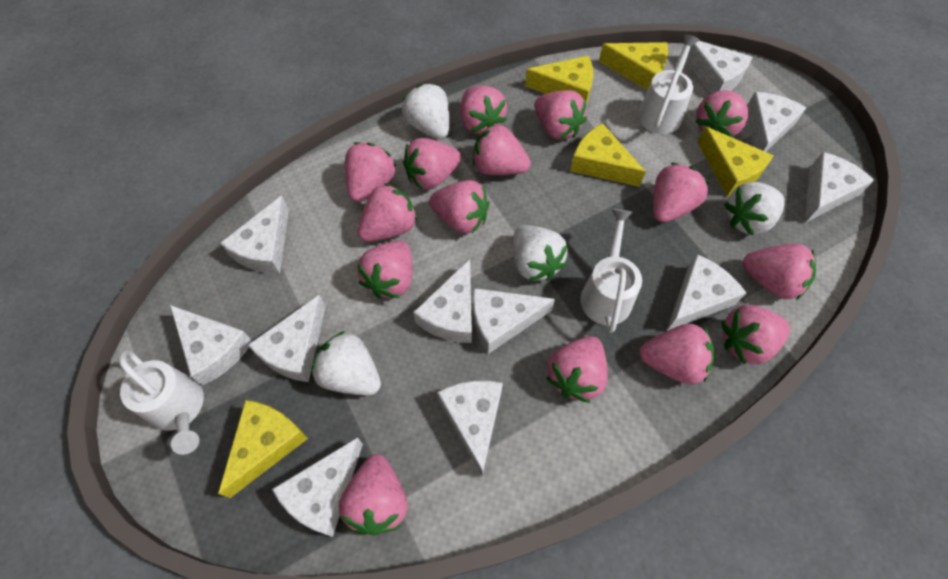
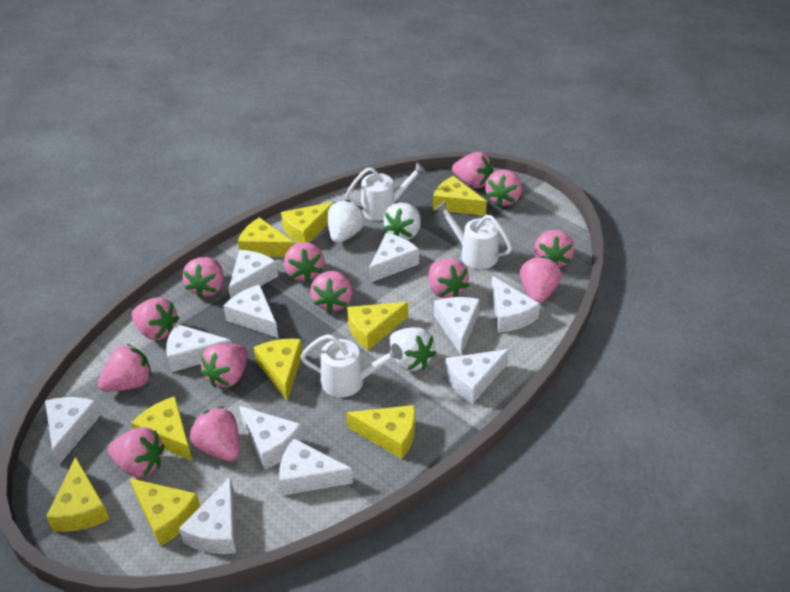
pink strawberry: [339,454,408,535] [345,142,396,202] [357,183,418,242] [357,241,413,299] [403,138,461,190] [429,180,489,234] [460,86,507,134] [473,123,531,175] [535,90,587,140] [546,336,608,403] [639,324,715,385] [653,163,710,223] [695,90,748,138] [721,305,790,364] [743,244,816,300] = 15 -> [98,344,152,392] [108,427,165,478] [131,297,179,341] [183,257,224,299] [190,406,240,461] [200,343,248,387] [284,242,324,282] [310,271,353,313] [429,258,469,298] [452,152,494,188] [485,170,522,207] [520,256,562,303] [534,230,575,268] = 13
white strawberry: [312,331,381,395] [402,83,449,139] [513,225,568,281] [724,182,785,236] = 4 -> [328,200,365,243] [383,203,421,240] [390,327,436,371] = 3
yellow cheese: [218,400,308,498] [525,56,593,104] [570,123,646,187] [599,42,668,90] [697,126,774,196] = 5 -> [46,457,109,532] [130,478,200,546] [131,396,192,461] [238,217,294,257] [254,339,303,401] [281,202,334,243] [346,405,415,459] [347,302,408,350] [433,176,487,216] = 9

